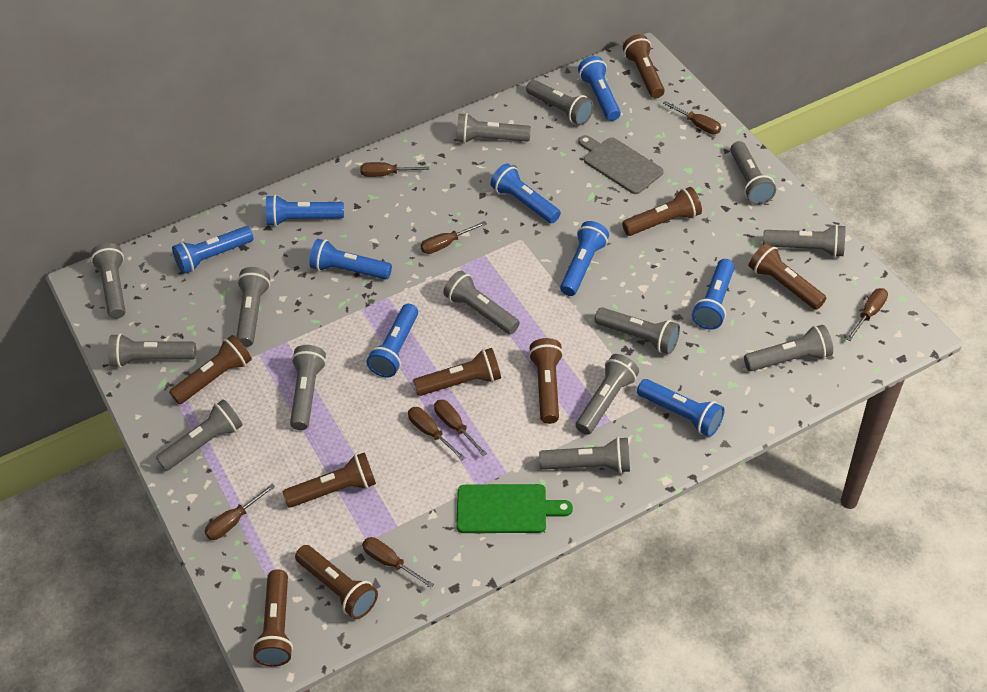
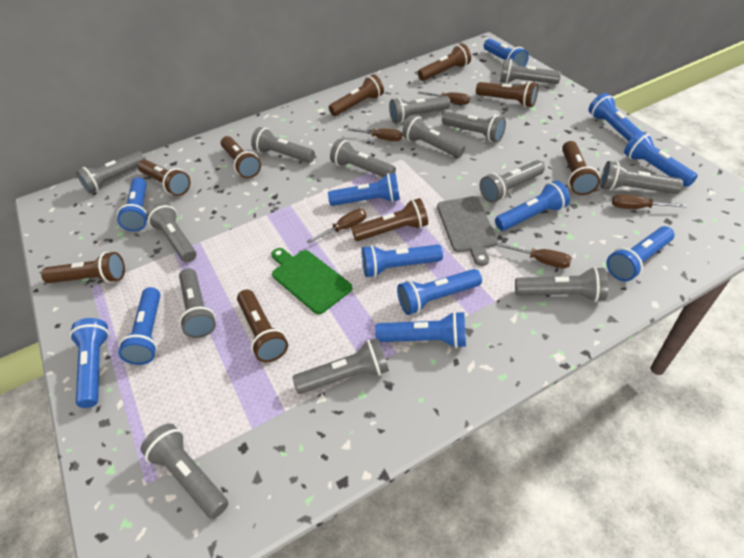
blue flashlight: [172,226,254,274] [266,195,344,226] [309,239,392,280] [366,304,418,377] [490,163,561,223] [560,221,609,296] [578,56,621,121] [637,379,725,437] [692,259,735,330] = 9 -> [70,318,109,408] [117,177,148,232] [118,287,160,365] [328,173,400,206] [362,245,443,277] [375,311,466,348] [397,269,482,315] [484,39,529,67] [495,180,570,231] [589,93,641,141] [606,226,674,282] [624,131,698,187] = 12
brown screwdriver: [204,484,275,540] [360,162,429,177] [362,537,434,588] [408,407,466,460] [420,221,487,254] [434,400,487,456] [662,101,721,134] [846,288,888,341] = 8 -> [307,209,366,243] [347,128,402,141] [418,91,470,105] [496,243,572,268] [612,194,687,209] = 5

